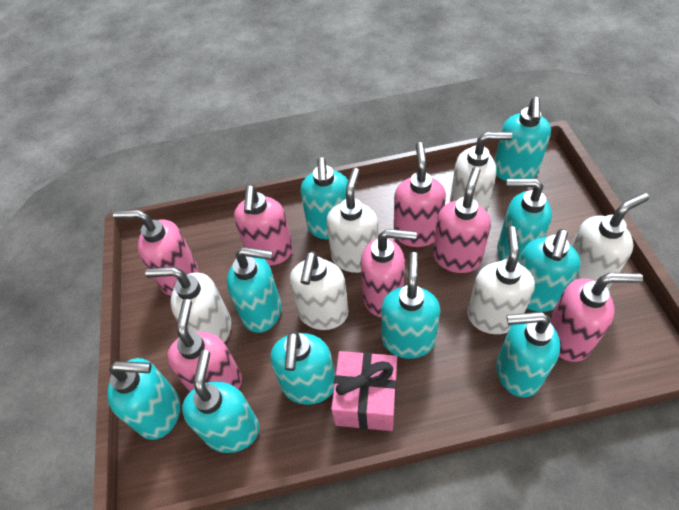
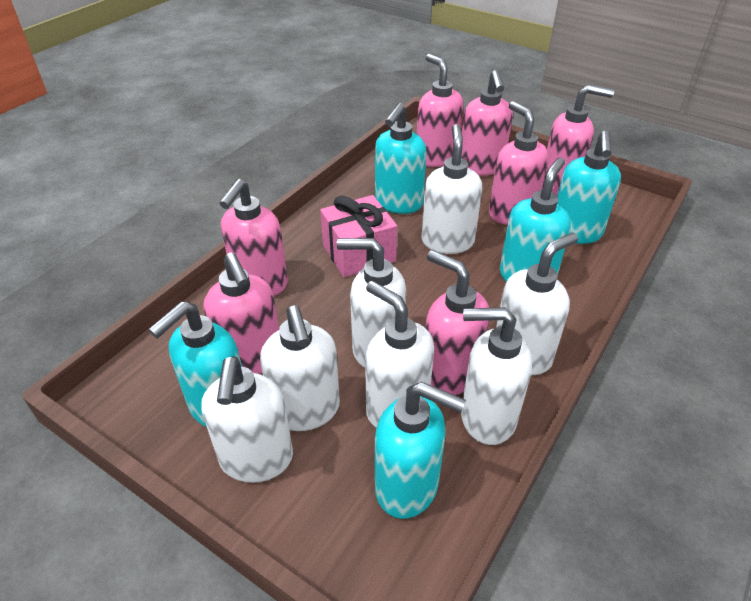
turquoise soap dispenser: [107,358,180,440] [182,350,260,453] [227,247,281,333] [271,331,335,405] [301,157,348,239] [381,252,440,359] [494,97,551,181] [496,312,560,398] [497,178,552,261] [518,229,580,312] = 10 -> [148,301,242,427] [375,103,427,214] [375,382,466,519] [500,158,571,282] [557,130,621,244] = 5
white soap dispenser: [145,267,231,342] [290,251,348,330] [326,168,379,273] [450,132,512,212] [468,226,535,334] [571,192,649,290] = 6 -> [201,356,293,483] [260,305,340,431] [337,238,406,368] [365,281,434,428] [422,124,482,254] [461,307,532,445] [496,232,578,375] = 7

